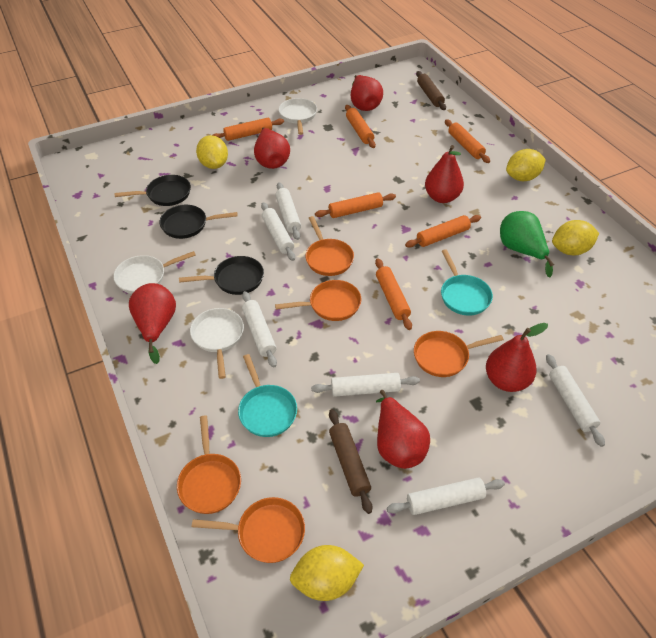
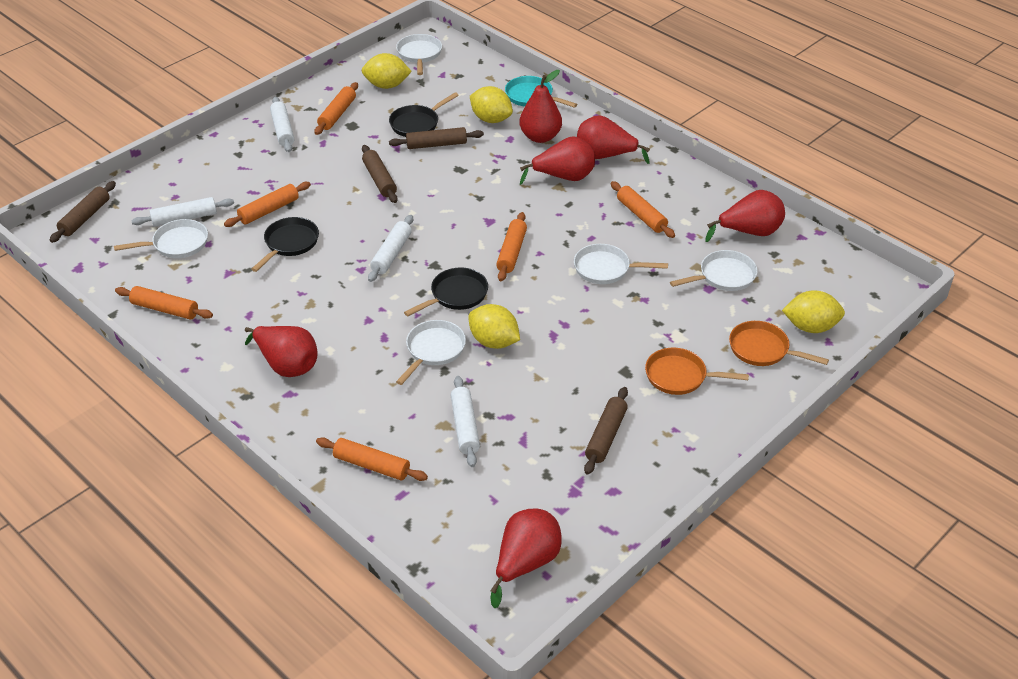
brown rolling pin: [329,409,372,514] [416,71,446,110] = 2 -> [50,181,116,243] [362,145,398,203] [389,127,484,149] [584,387,628,475] = 4
green pear: [500,211,554,277] = 1 -> none = 0
orange pan: [177,415,241,514] [192,497,305,563] [275,280,361,321] [305,216,354,276] [414,331,504,377] = 5 -> [645,348,749,395] [729,321,829,366] = 2
turquoise pan: [238,354,297,437] [441,249,493,315] = 2 -> [505,76,577,108] = 1
white pan: [113,251,196,294] [190,308,244,379] [279,98,317,135] = 3 -> [114,219,208,258] [396,34,442,75] [396,320,466,385] [574,244,668,284] [670,250,758,291] = 5
white rolling pin: [242,291,277,368] [261,202,295,261] [275,182,301,240] [311,373,420,397] [387,477,505,515] [546,354,605,447] = 6 -> [131,197,234,227] [270,97,294,152] [368,215,413,282] [451,376,480,467] = 4

